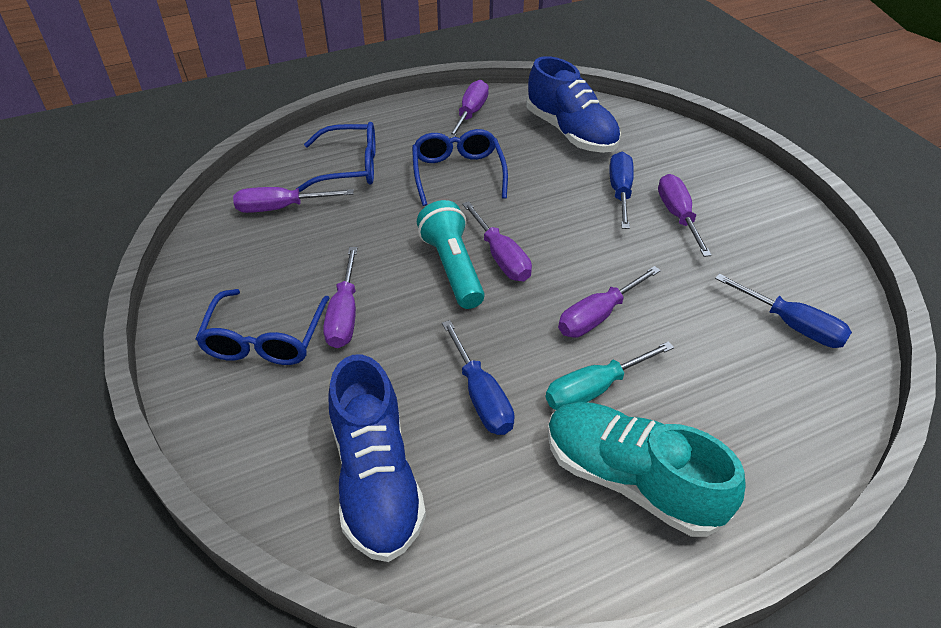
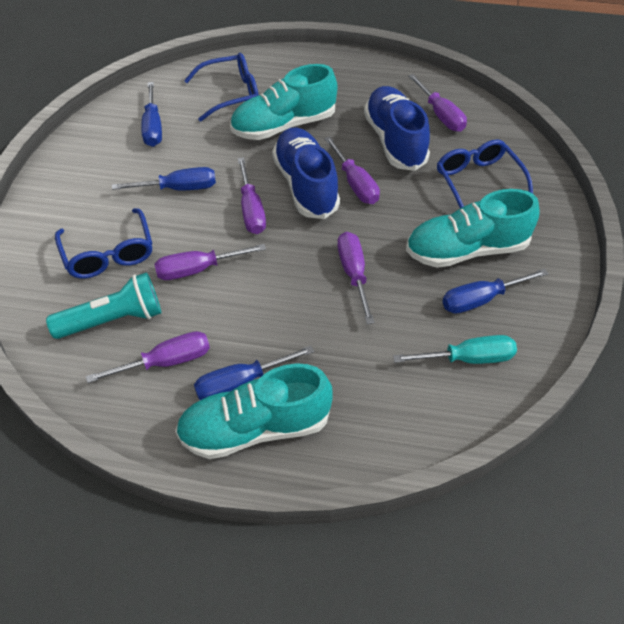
blue screwdriver: [442,320,515,435] [609,152,634,229] [715,274,852,348] = 3 -> [112,167,216,191] [141,82,162,147] [194,346,314,400] [442,269,548,314] = 4
turquoise shoe: [547,402,746,537] = 1 -> [175,363,333,459] [230,64,337,140] [406,189,540,268] = 3

